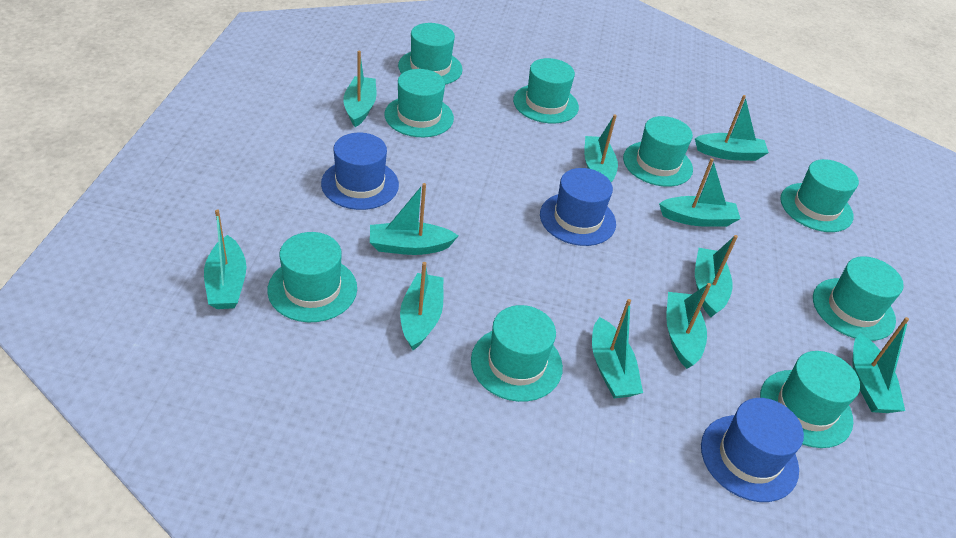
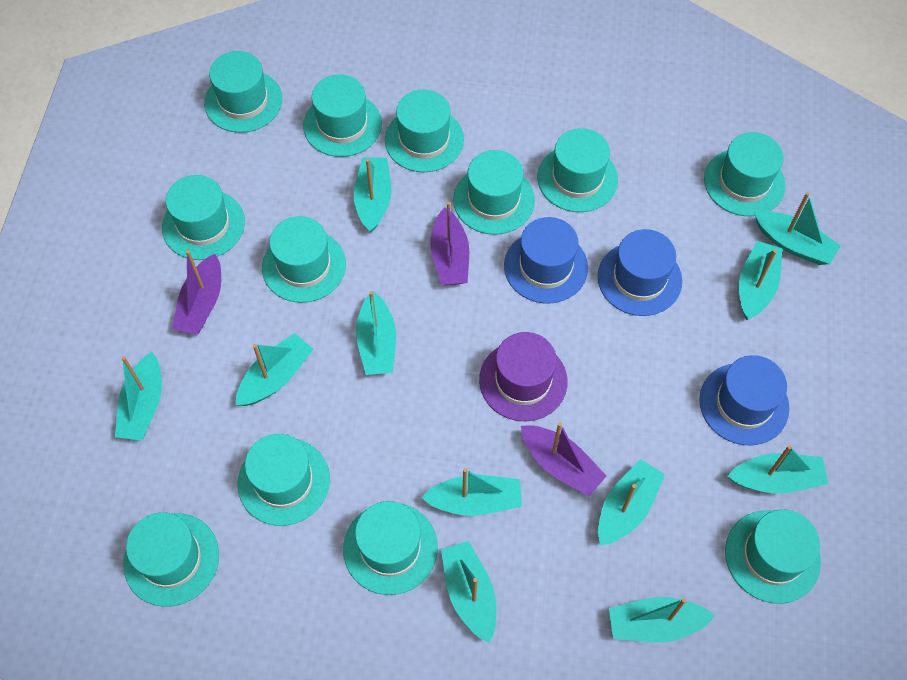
purple boat: none = 0 -> [172,250,221,334] [430,202,469,285] [521,422,606,496] = 3
purple hat: none = 0 -> [479,332,568,421] = 1
turquoise hat: [267,232,357,322] [385,69,454,137] [398,23,463,85] [471,305,563,402] [513,58,579,124] [623,116,693,187] [760,351,860,448] [780,159,859,232] [813,256,904,341] = 9 -> [123,512,219,607] [162,175,245,260] [204,51,282,133] [237,434,330,526] [262,216,346,303] [303,75,382,157] [343,501,438,595] [385,89,464,172] [453,150,535,235] [537,128,618,212] [704,132,786,216] [725,509,821,604] = 12

